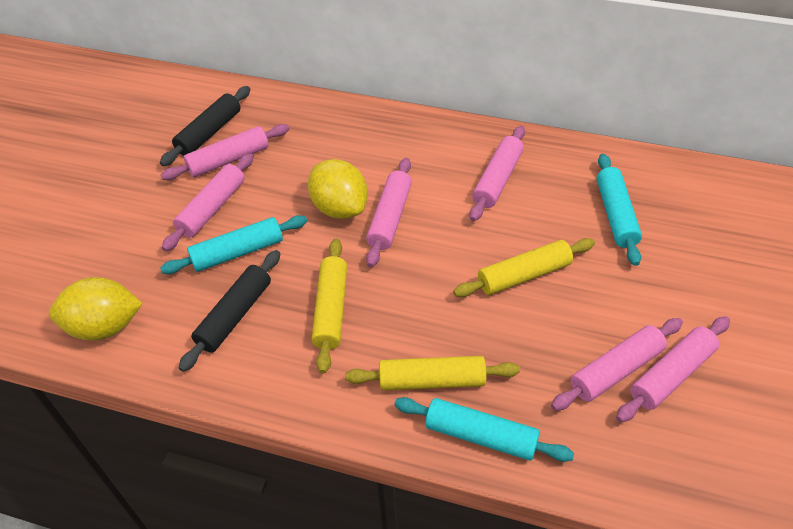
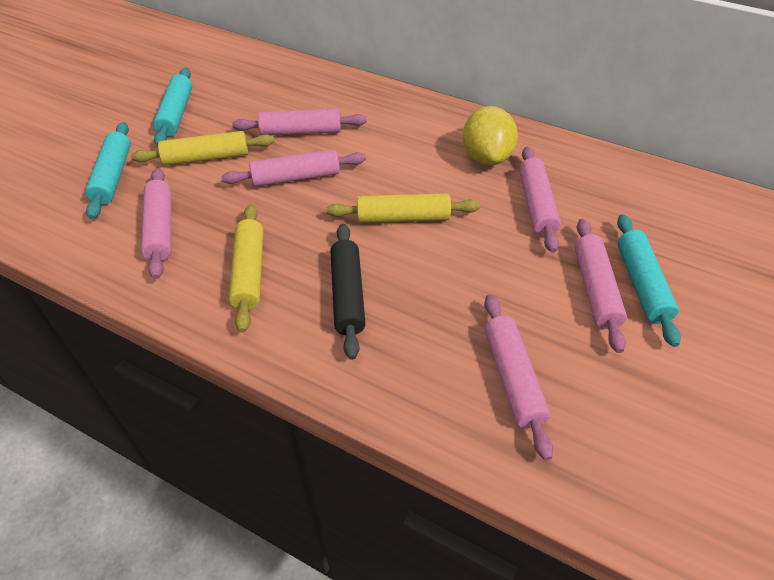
black rolling pin: [160,86,251,166] [178,250,280,372] = 2 -> [330,224,366,360] = 1
yellow lemon: [49,277,143,341] [308,159,368,219] = 2 -> [463,106,518,166] = 1

